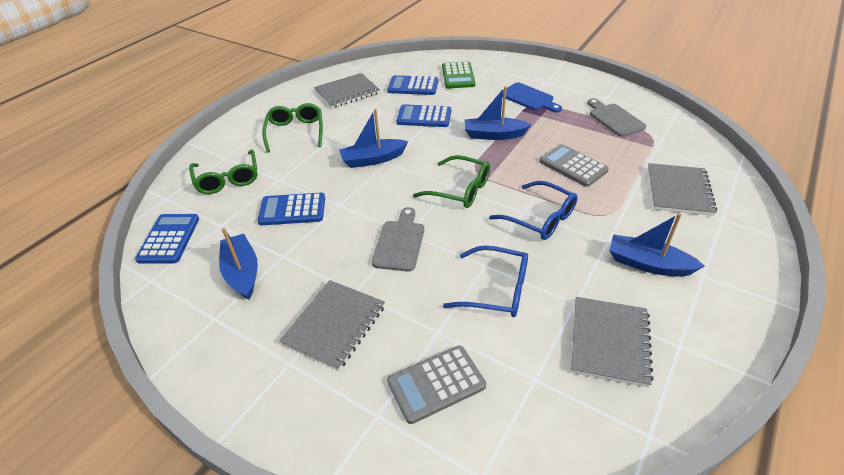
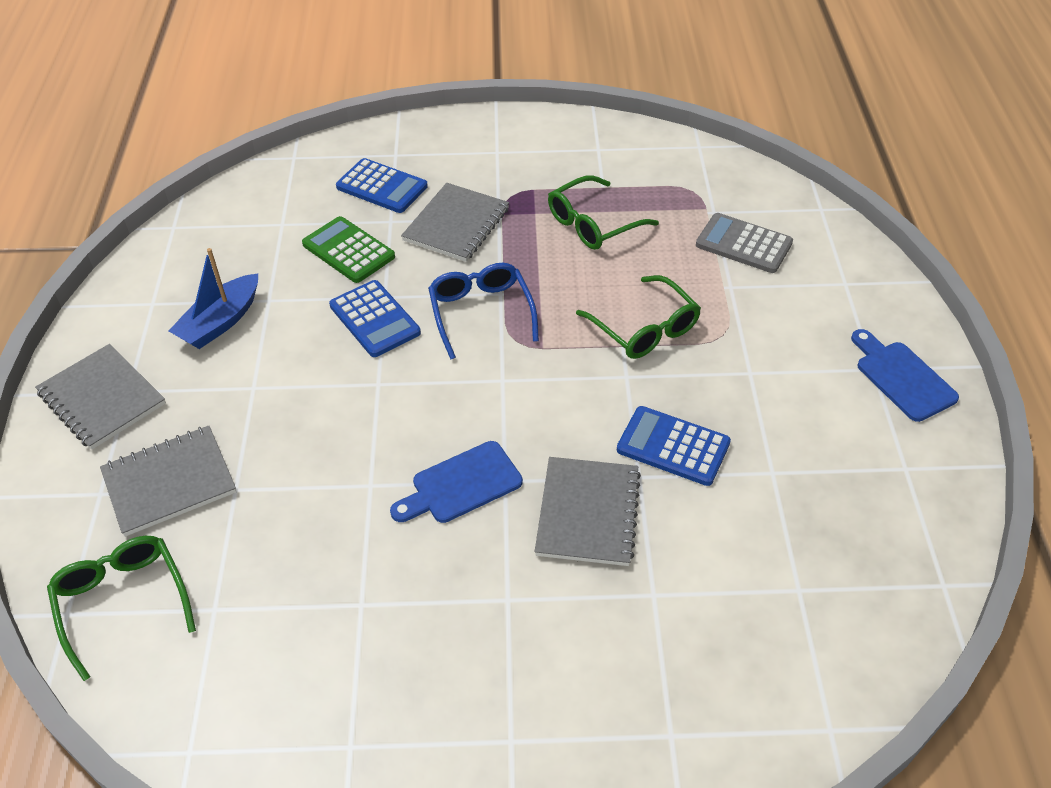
blue boat: [219,228,258,300] [339,109,408,168] [465,86,532,140] [609,213,704,277] = 4 -> [169,248,258,349] = 1
blue calculator: [135,214,199,264] [257,193,325,225] [387,75,438,95] [396,104,451,127] = 4 -> [329,280,421,357] [336,158,428,213] [617,406,731,486] = 3
blue cutting board: [502,82,562,112] = 1 -> [390,441,523,523] [851,329,959,422] = 2
blue glasses: [443,245,528,317] [489,181,578,240] = 2 -> [428,263,539,360] = 1
grey calculator: [387,345,486,424] [539,144,609,187] = 2 -> [696,213,793,273] = 1
grey cutting board: [372,207,424,272] [587,98,646,137] = 2 -> none = 0

